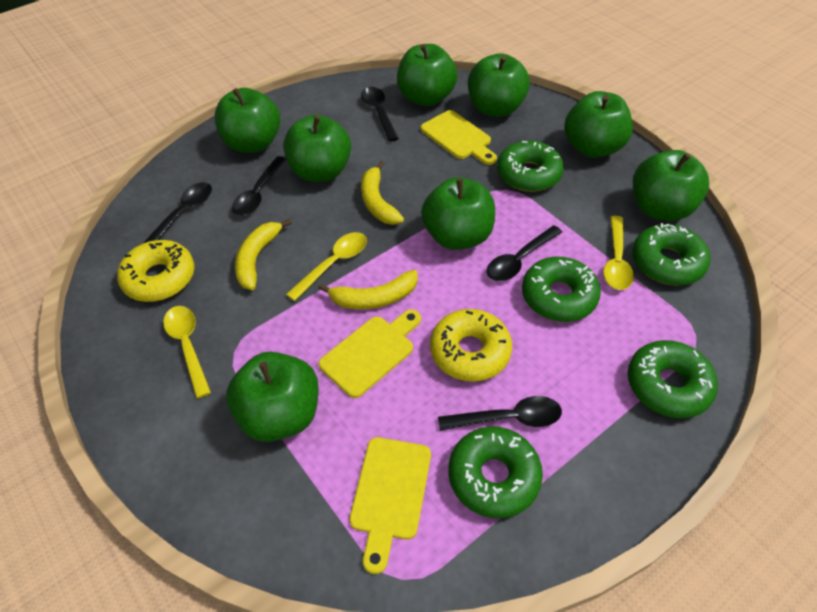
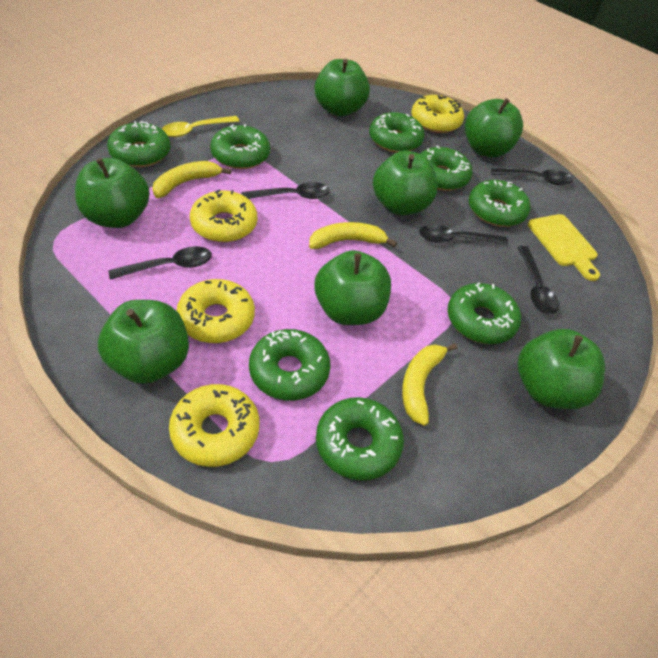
green apple: [214,88,280,153] [226,352,319,442] [283,115,351,182] [397,44,458,106] [421,177,495,250] [468,53,530,117] [564,91,633,158] [633,150,709,221] = 8 -> [75,158,150,228] [98,300,189,384] [314,250,391,325] [315,59,370,116] [373,150,438,215] [465,98,523,157] [518,329,605,409] = 7
green donut: [449,426,543,518] [497,141,564,192] [522,257,601,322] [628,340,718,418] [632,223,711,286] = 5 -> [107,121,170,167] [210,124,270,169] [249,329,330,401] [316,397,404,481] [369,112,425,153] [420,145,473,191] [447,283,521,344] [469,180,531,227] = 8
yellow cutting board: [319,309,421,398] [349,437,431,574] [421,110,497,165] = 3 -> [528,214,600,281] = 1
yellow donut: [117,240,195,302] [430,309,512,382] = 2 -> [169,384,259,467] [177,279,255,343] [190,190,257,242] [411,95,464,133] = 4
yellow spoon: [163,306,211,398] [286,232,367,301] [603,216,634,290] = 3 -> [162,116,239,137] = 1

